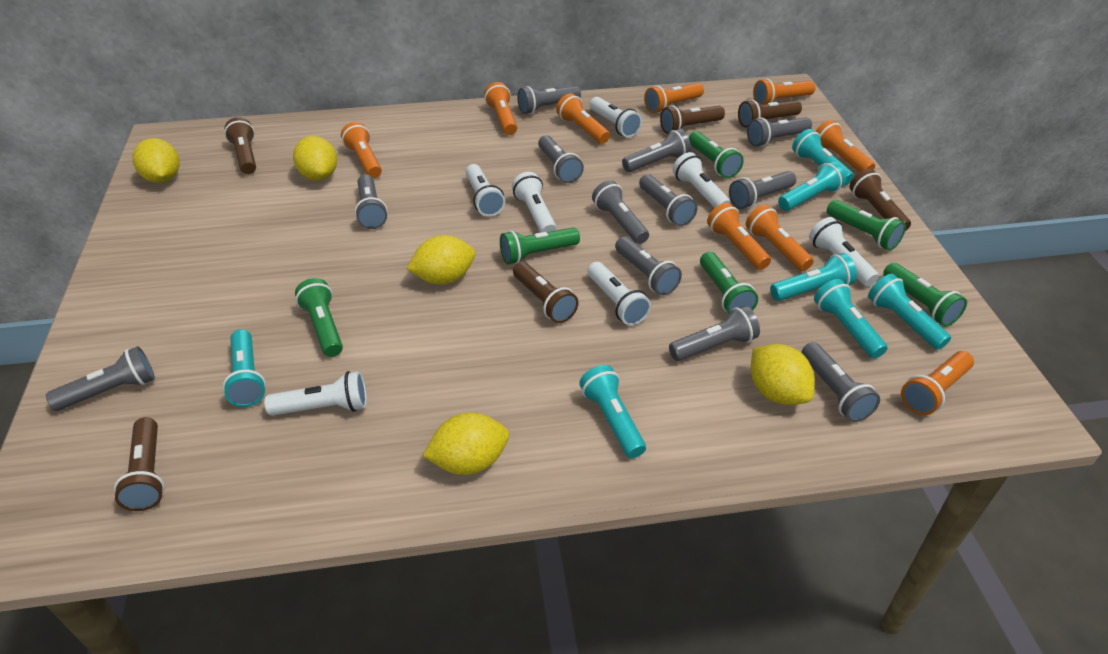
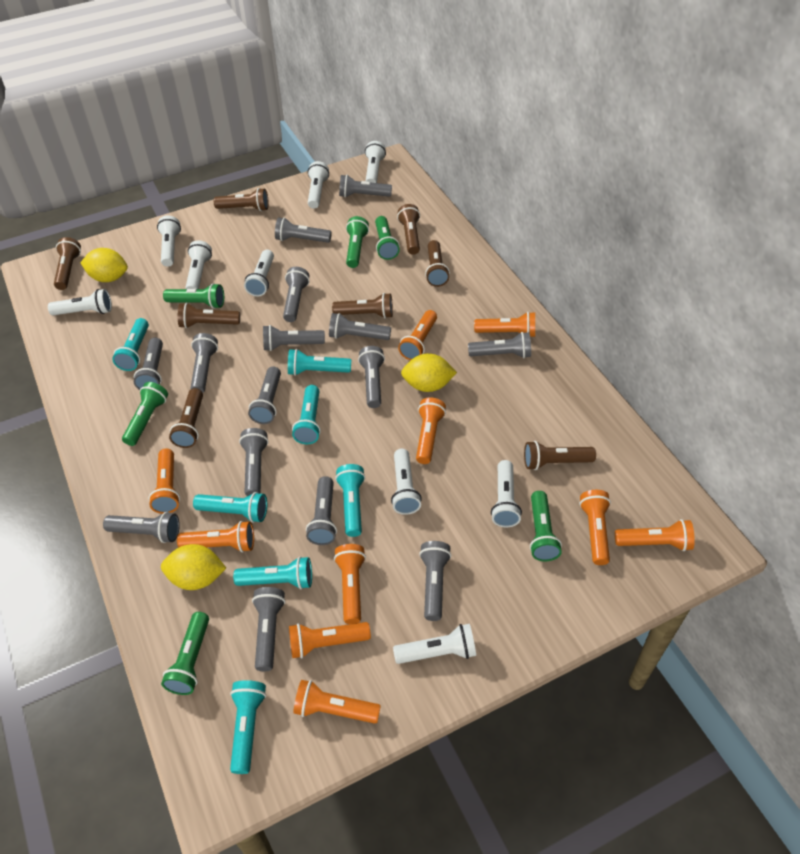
brown flashlight: [114,417,165,511] [224,117,256,174] [513,262,578,323] [660,105,725,134] [738,99,802,128] [849,169,911,231] = 6 -> [54,237,81,290] [169,388,203,448] [178,303,240,328] [214,188,269,211] [332,293,393,319] [397,204,420,255] [425,240,450,287] [524,441,596,470] = 8
grey flashlight: [46,346,155,411] [355,175,388,229] [517,86,581,114] [538,135,584,183] [592,180,649,244] [615,237,682,295] [622,129,691,172] [639,174,697,226] [669,306,760,361] [729,171,796,209] [747,117,812,147] [801,342,880,422] = 12 -> [103,512,180,543] [134,338,163,390] [191,333,218,393] [239,428,269,496] [248,367,281,424] [252,587,285,671] [263,325,325,351] [275,217,331,243] [283,267,310,322] [306,476,337,545] [329,313,391,340] [339,175,392,198] [358,346,385,408] [419,541,451,621] [468,332,531,358] = 15
orange flashlight: [341,122,382,178] [484,82,517,135] [556,93,610,144] [644,83,704,113] [707,203,771,270] [746,205,814,271] [753,78,816,105] [815,120,875,172] [901,351,974,415] = 9 -> [149,449,180,514] [177,521,254,553] [289,622,371,658] [293,680,381,724] [334,544,366,624] [398,310,437,360] [416,397,446,464] [474,312,535,337] [579,490,611,565] [615,519,695,551] = 10
white flashlight: [264,371,367,416] [465,164,505,217] [512,172,556,233] [587,262,651,326] [589,97,642,137] [673,152,731,208] [809,217,879,286] = 7 -> [48,289,112,315] [157,216,181,267] [185,240,212,289] [244,250,274,296] [308,161,329,209] [365,141,386,183] [391,449,422,515] [393,624,476,664] [491,460,522,527] = 9
yellow lemon: [132,138,180,183] [293,136,337,181] [407,235,475,285] [423,413,509,475] [751,344,815,405] = 5 -> [80,248,128,282] [161,544,226,590] [401,353,457,392] = 3

